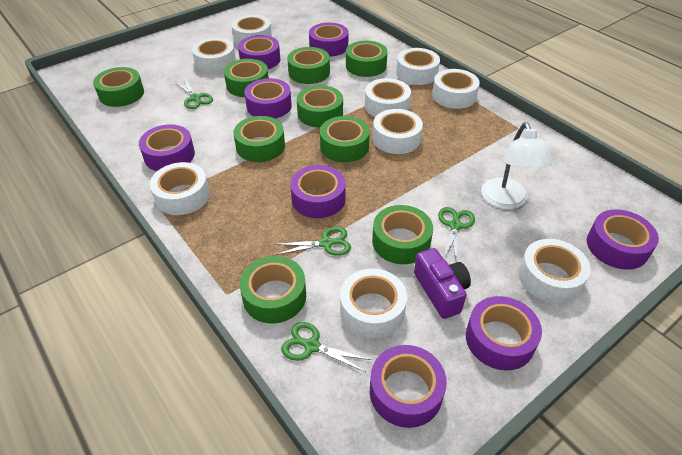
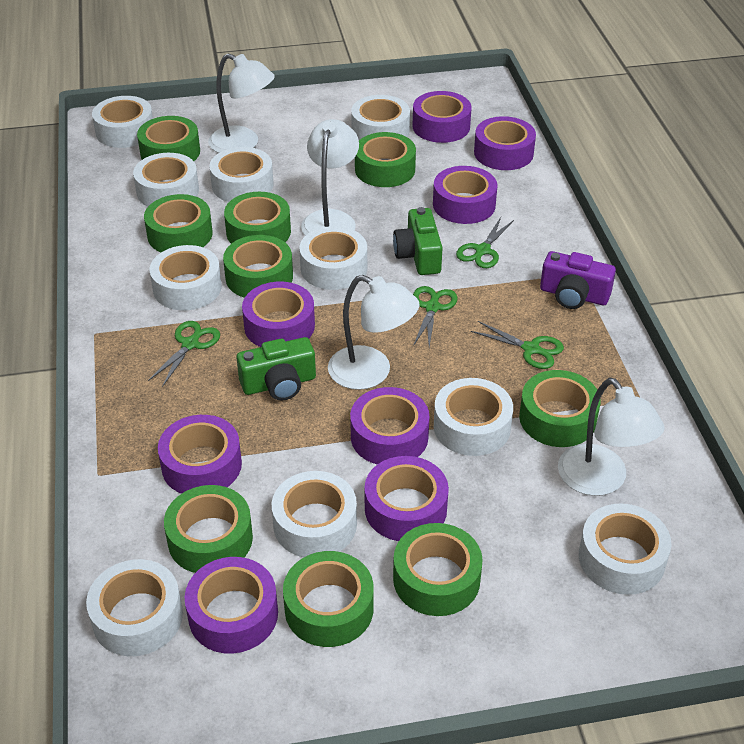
green camera: none = 0 -> [237,337,316,401] [393,207,443,275] = 2
white lamp: [481,122,553,209] = 1 -> [208,53,275,153] [301,119,359,236] [328,275,420,390] [558,378,665,496] = 4
white tape: [150,162,210,215] [192,38,236,74] [232,15,272,45] [340,269,407,338] [365,78,411,117] [373,109,423,154] [396,48,440,85] [432,69,480,109] [519,239,591,304] = 9 -> [86,559,183,656] [92,96,153,148] [133,153,199,207] [150,245,222,310] [209,147,274,202] [272,471,357,557] [299,226,367,290] [351,95,410,140] [434,378,513,456] [579,503,671,595] = 10

